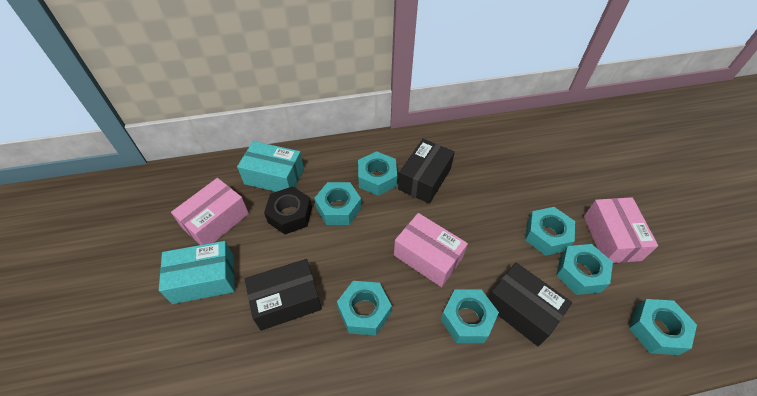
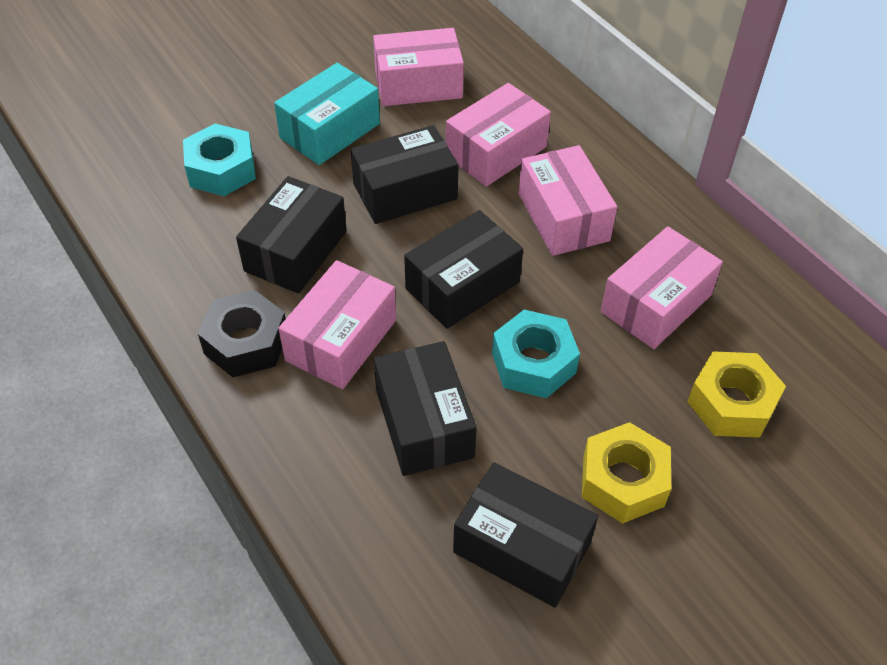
black box: [245,259,322,331] [398,139,455,204] [488,262,572,347] = 3 -> [236,176,347,294] [350,125,459,224] [374,341,477,476] [404,210,523,329] [453,462,598,608] = 5
pink box: [171,178,249,245] [394,213,468,287] [584,197,658,263] = 3 -> [278,260,396,389] [373,28,464,106] [446,83,551,187] [518,145,617,256] [601,226,723,349] = 5
turquoise box: [159,241,235,304] [237,141,304,192] = 2 -> [274,63,380,165] = 1
turquoise nut: [314,182,362,225] [337,281,392,336] [358,151,397,196] [441,289,499,343] [525,207,575,256] [556,244,613,295] [629,299,697,355] = 7 -> [183,124,256,196] [492,310,580,398] = 2
yellow nut: none = 0 -> [582,422,671,524] [687,351,786,438] = 2

